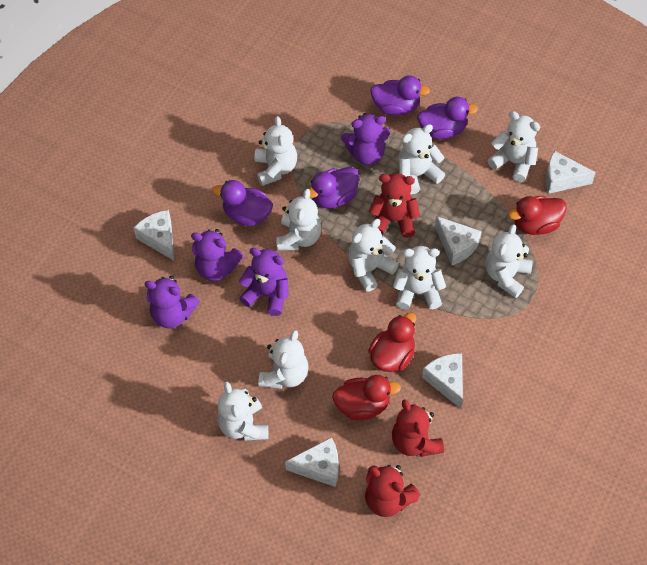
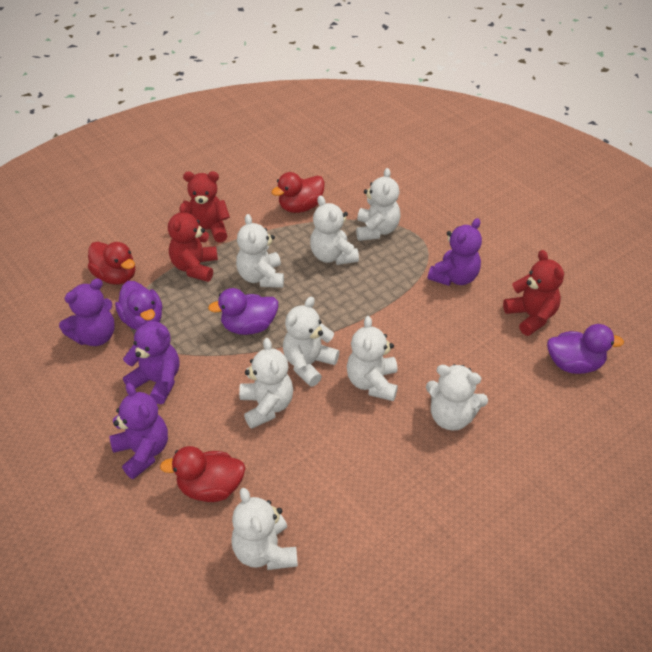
purple duck: [212,180,273,226] [309,167,359,208] [370,75,430,115] [417,97,478,139] = 4 -> [115,281,162,330] [208,288,278,335] [547,324,624,374] = 3
white cheese: [134,210,174,261] [285,437,339,487] [422,353,463,409] [435,216,482,265] [546,151,596,194] = 5 -> none = 0
white teddy bear: [217,382,269,441] [254,116,297,186] [258,330,308,389] [276,189,322,251] [348,219,399,292] [393,246,446,310] [398,124,445,195] [486,224,533,298] [488,111,540,182] = 9 -> [231,488,298,570] [236,214,284,288] [239,338,293,429] [283,297,339,387] [310,195,359,265] [347,316,398,401] [356,168,400,241] [426,364,488,431] = 8

